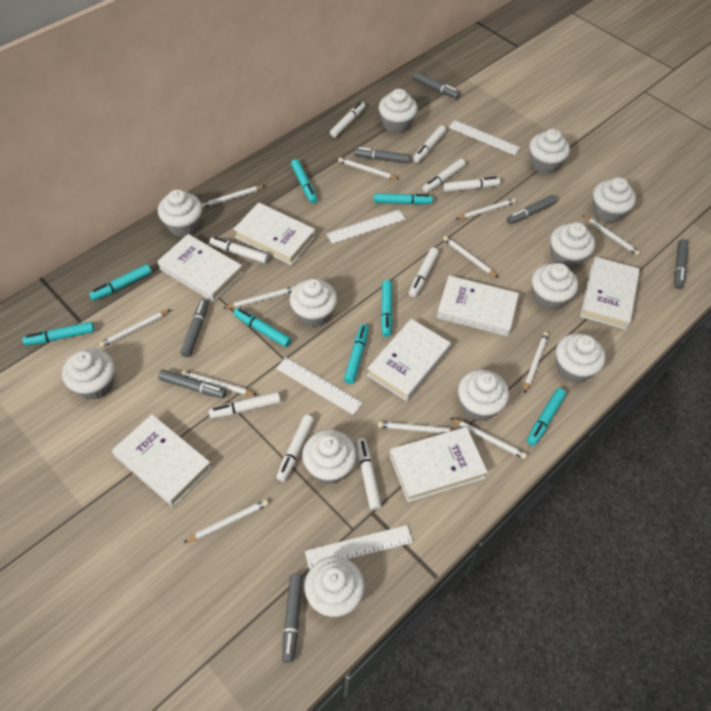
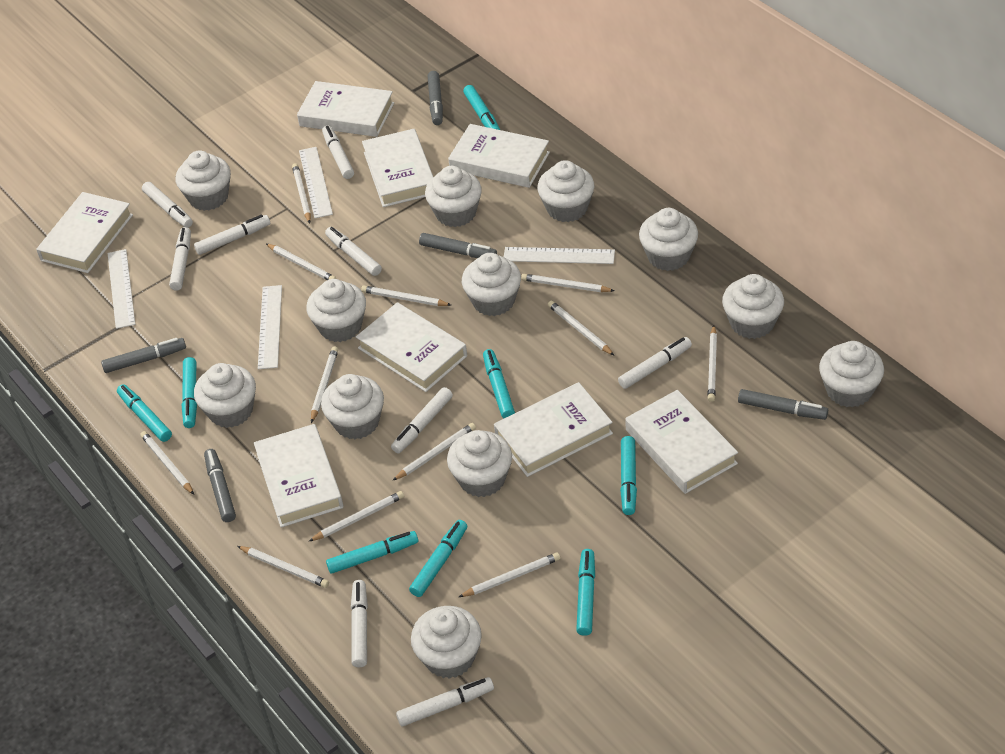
grey marker: [158,370,226,399] [181,299,209,357] [282,574,303,663] [354,147,411,164] [413,72,460,99] [506,195,557,224] [674,239,688,289] = 7 -> [101,338,186,373] [204,449,236,522] [419,233,497,258] [428,71,443,125] [738,389,828,420] = 5
white book: [112,414,212,507] [158,234,243,302] [233,202,315,265] [367,319,451,401] [389,427,488,502] [437,276,519,336] [580,257,640,330] = 7 -> [36,192,133,273] [254,424,344,527] [297,81,394,137] [356,302,467,392] [362,129,433,207] [448,124,550,188] [494,382,613,477] [625,390,738,494] = 8

